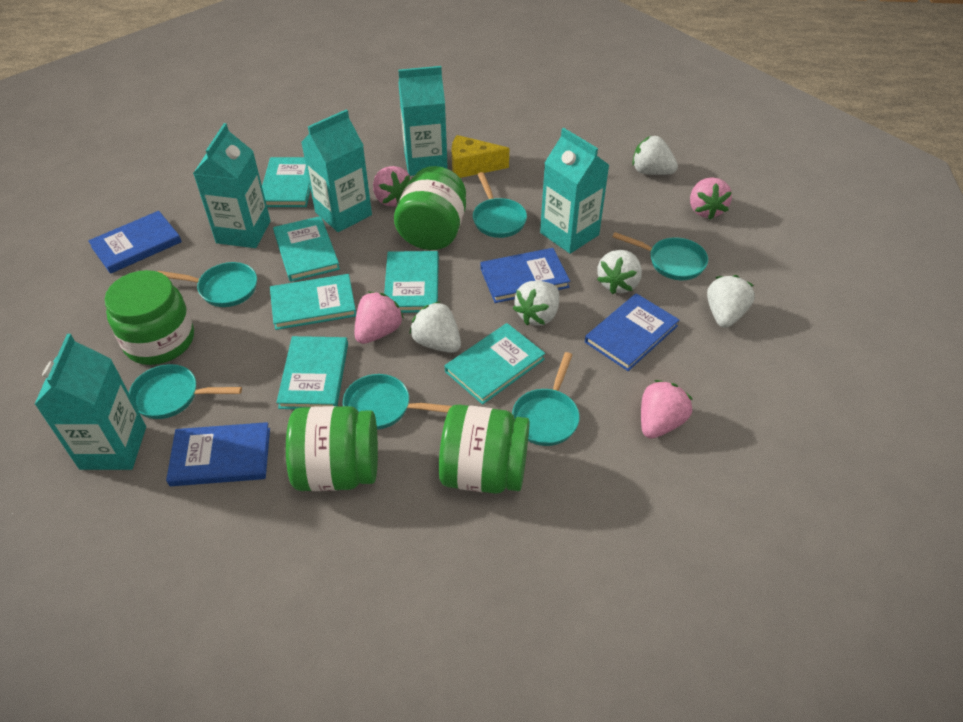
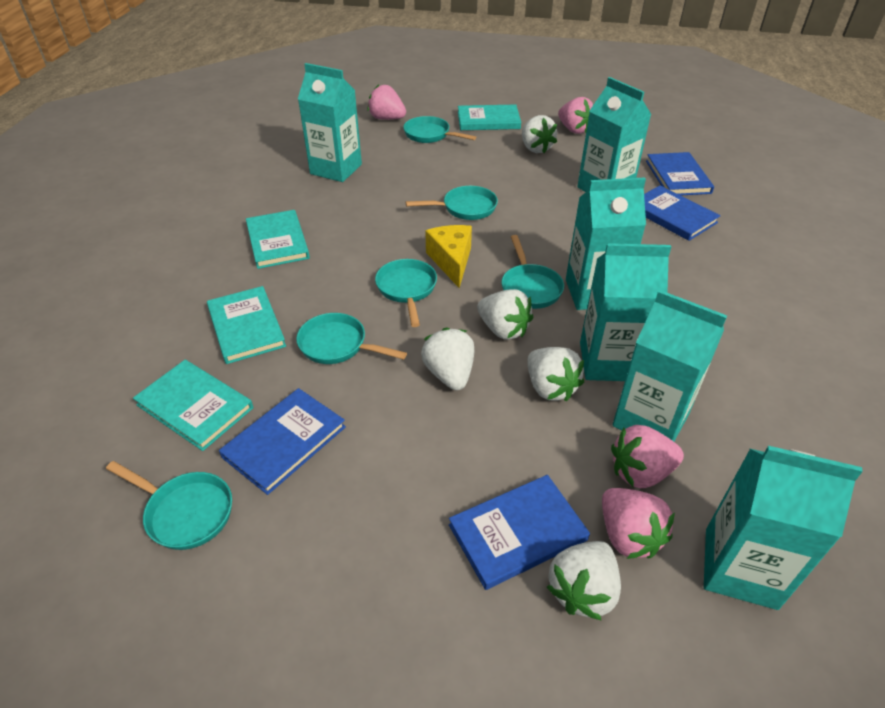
green jar: [105,270,194,365] [286,406,378,491] [394,166,466,250] [439,404,530,494] = 4 -> none = 0
turquoise book: [262,157,311,207] [270,274,356,330] [273,216,340,282] [276,336,348,409] [384,251,439,313] [445,323,545,405] = 6 -> [133,360,253,451] [207,286,286,364] [246,210,310,269] [458,105,521,130] = 4
turquoise carton: [34,334,146,470] [193,123,271,248] [301,109,372,232] [398,66,448,176] [540,128,609,254] = 5 -> [298,63,362,182] [566,177,646,310] [577,77,652,192] [580,243,671,381] [612,290,727,441] [704,446,863,610] = 6

